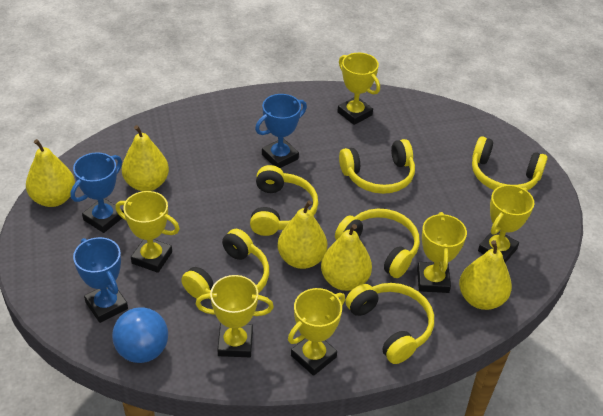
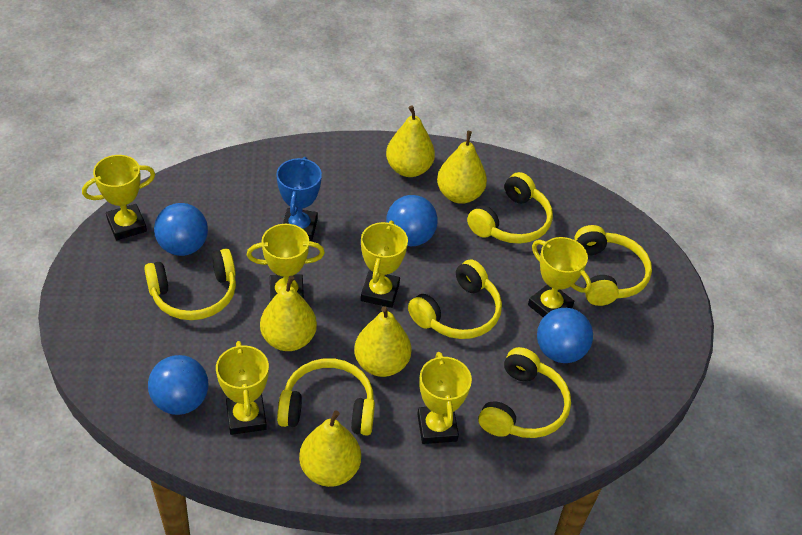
blue ball: [112,307,168,363] = 1 -> [148,355,208,415] [154,203,208,256] [386,195,438,246] [537,308,593,363] = 4
blue trophy: [70,152,124,233] [73,237,128,323] [255,94,307,168] = 3 -> [276,157,322,241] = 1

